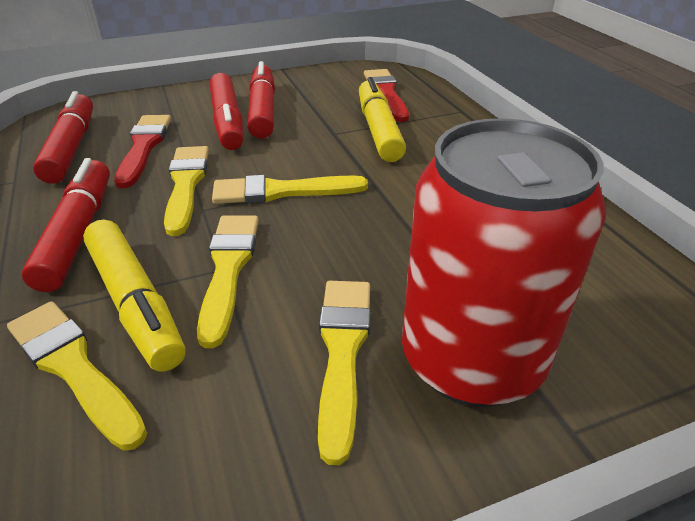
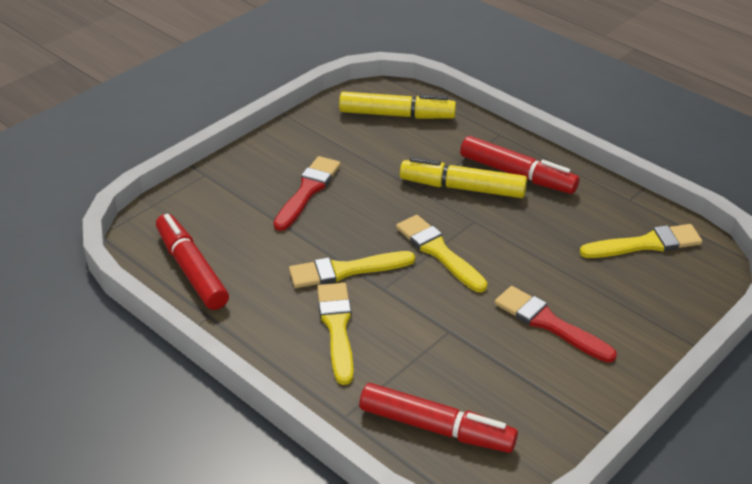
red can: [402,118,606,407] = 1 -> none = 0
red marker: [22,158,110,292] [33,91,93,184] [209,73,243,150] [247,61,275,139] = 4 -> [156,214,229,310] [359,383,518,453] [460,136,580,194] = 3
yellow brush: [7,301,148,451] [164,146,209,236] [197,216,259,348] [212,175,368,204] [318,281,371,465] = 5 -> [289,251,415,288] [317,283,354,385] [396,215,487,292] [579,224,702,258] = 4

